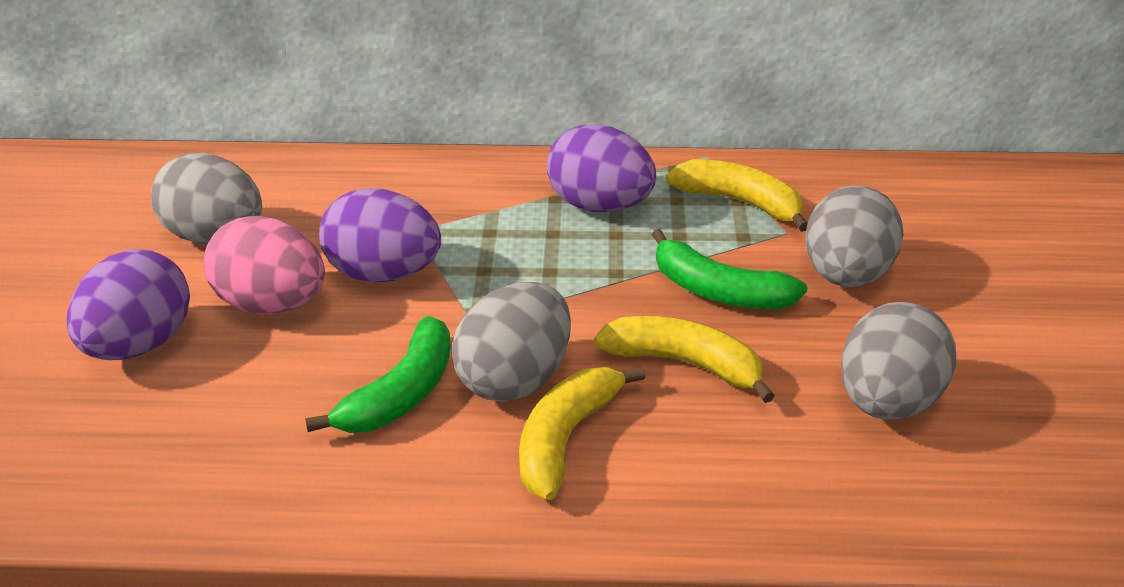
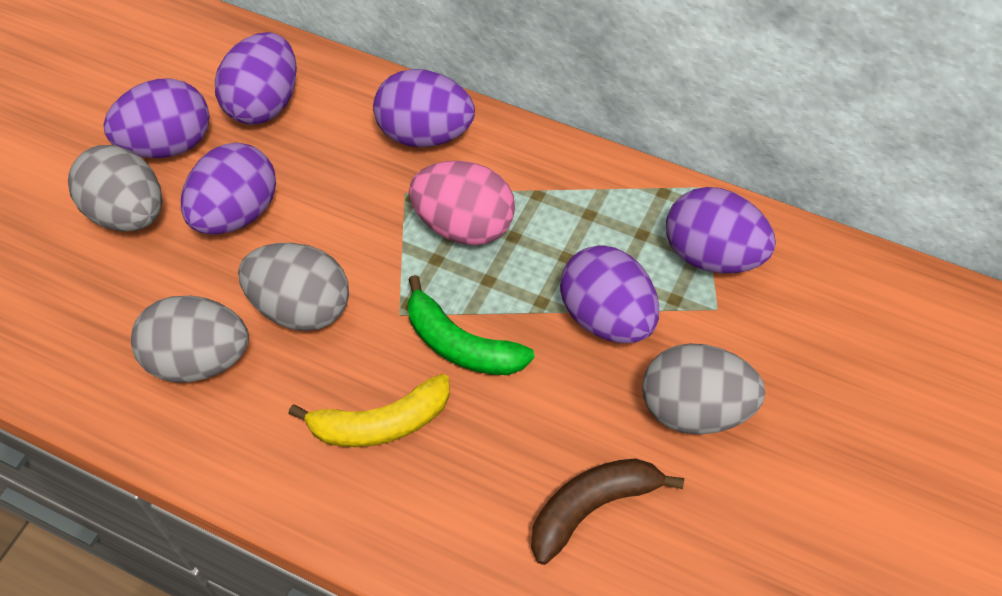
brown banana: none = 0 -> [531,458,684,565] = 1
green banana: [305,316,451,433] [652,229,807,309] = 2 -> [407,275,535,375] = 1
purple egg: [67,249,190,360] [319,188,441,283] [547,124,656,212] = 3 -> [103,79,210,158] [181,143,276,235] [215,32,297,125] [373,69,475,147] [560,245,659,343] [666,187,776,273] = 6
yellow banana: [519,366,645,500] [594,316,775,403] [666,159,808,232] = 3 -> [288,374,450,447] = 1

